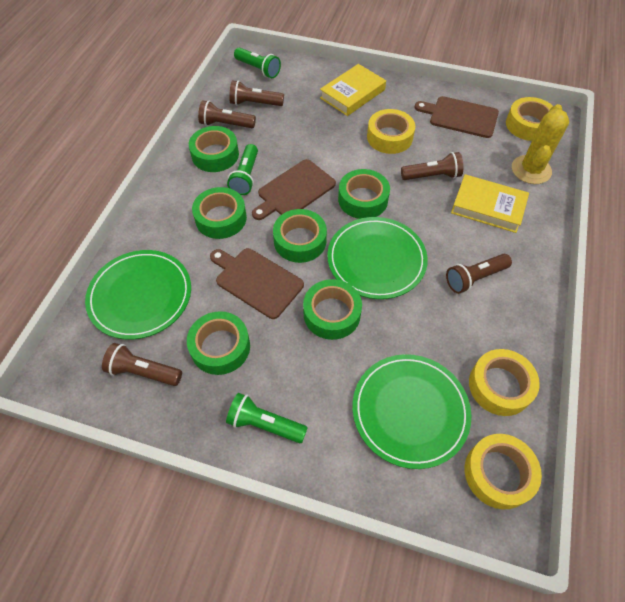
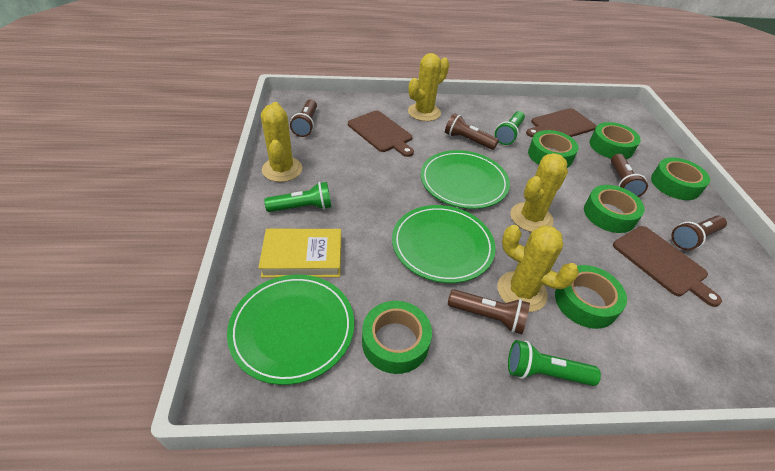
yellow book: [320,64,386,116] [451,174,529,233] = 2 -> [258,229,341,278] = 1
yellow cactus: [512,104,569,184] = 1 -> [261,102,303,182] [408,53,449,121] [497,225,579,312] [510,153,568,232] = 4
yellow tape: [367,109,415,154] [465,434,542,509] [469,349,540,416] [506,97,553,141] = 4 -> none = 0

